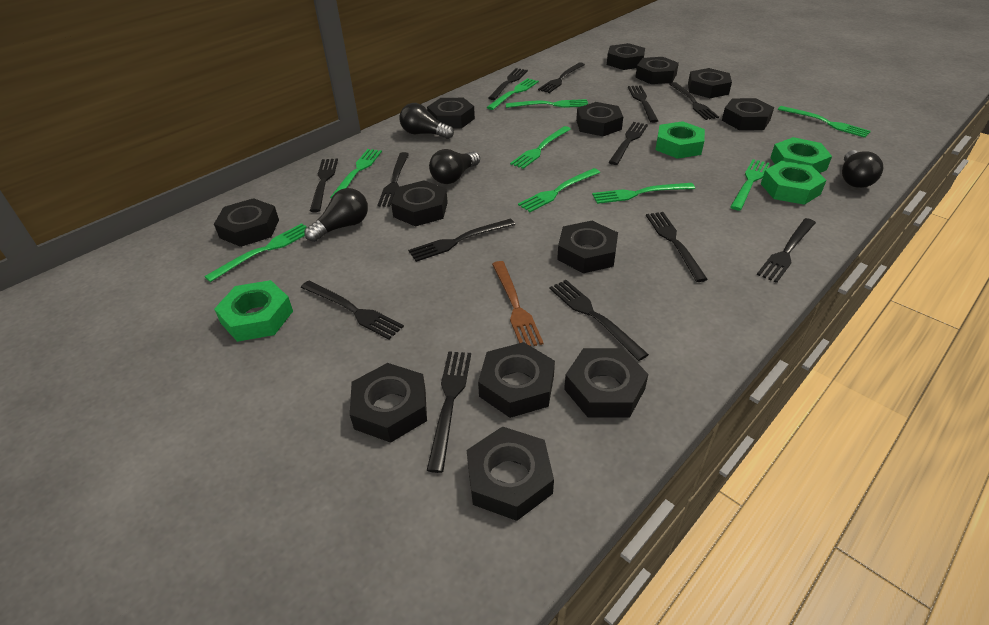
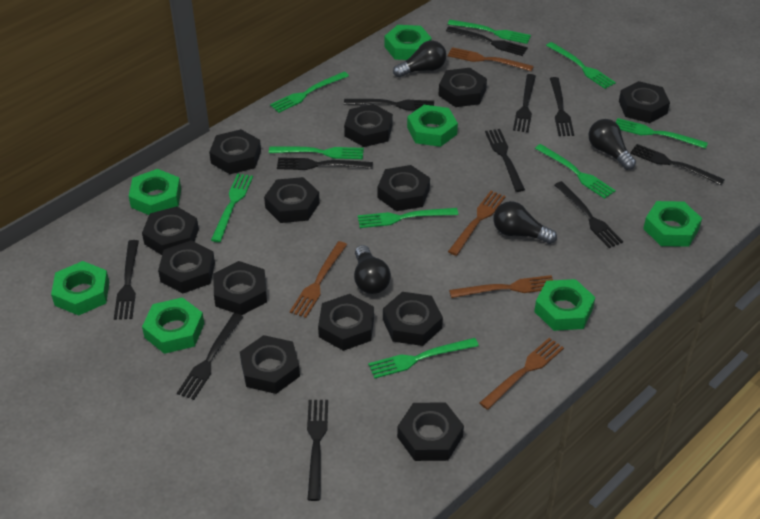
black fork: [301,281,404,340] [310,159,338,212] [378,152,409,207] [408,219,515,262] [427,351,471,473] [488,68,528,100] [538,62,585,93] [549,280,649,361] [609,122,648,165] [628,85,658,123] [646,212,708,282] [669,82,719,120] [757,218,816,283] = 13 -> [114,240,139,320] [177,313,243,400] [277,157,373,170] [307,400,328,501] [344,99,434,111] [446,26,528,56] [485,129,525,192] [513,74,536,132] [550,77,574,136] [555,181,623,248] [630,144,725,185] = 11
brown fork: [492,261,543,346] = 1 -> [290,241,347,318] [448,47,534,72] [448,191,506,256] [449,275,553,298] [479,338,564,410] = 5
green nut: [214,280,293,342] [655,121,705,159] [761,161,826,205] [770,137,832,173] = 4 -> [51,261,109,316] [129,169,181,215] [142,297,204,354] [384,25,432,60] [407,105,458,147] [534,279,595,331] [643,201,702,247] = 7

